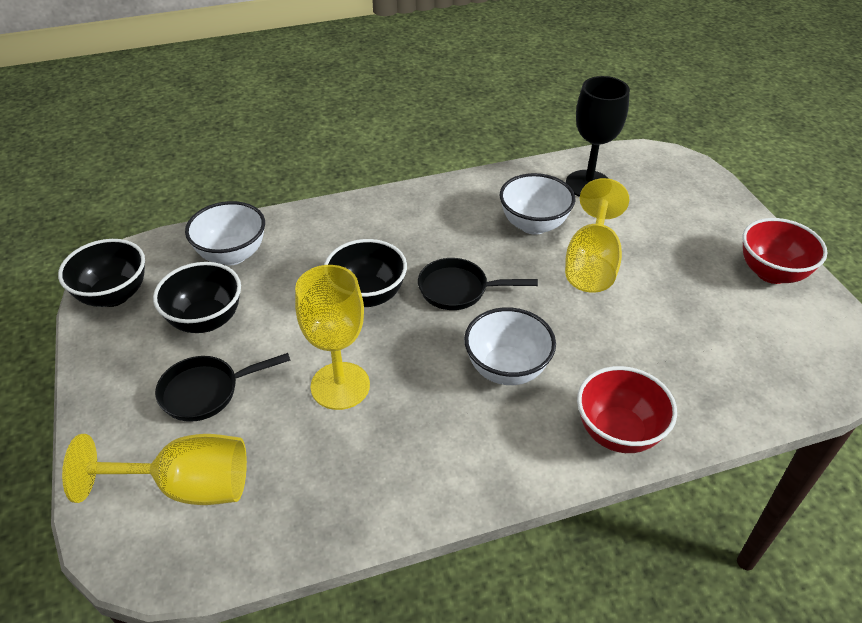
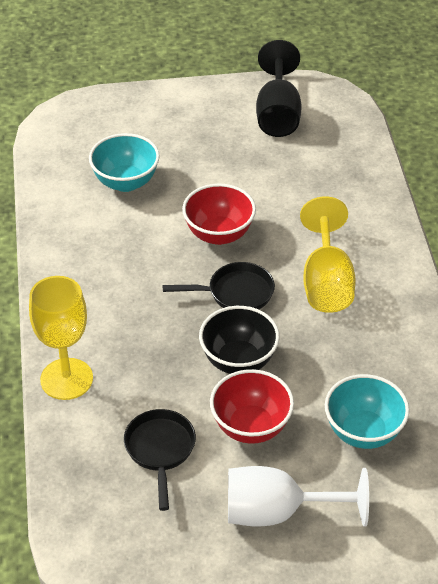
black bowl: [58,239,145,307] [153,262,241,333] [324,239,407,307] = 3 -> [199,306,280,374] = 1
turquoise bowl: none = 0 -> [89,133,160,192] [325,374,409,449] = 2
white bowl: [185,201,265,265] [464,307,556,385] [500,173,575,235] = 3 -> none = 0
white goblet: none = 0 -> [228,466,369,527] = 1
yellow goblet: [62,434,247,505] [295,265,370,410] [565,178,629,293] = 3 -> [29,276,93,400] [300,196,356,313] = 2

